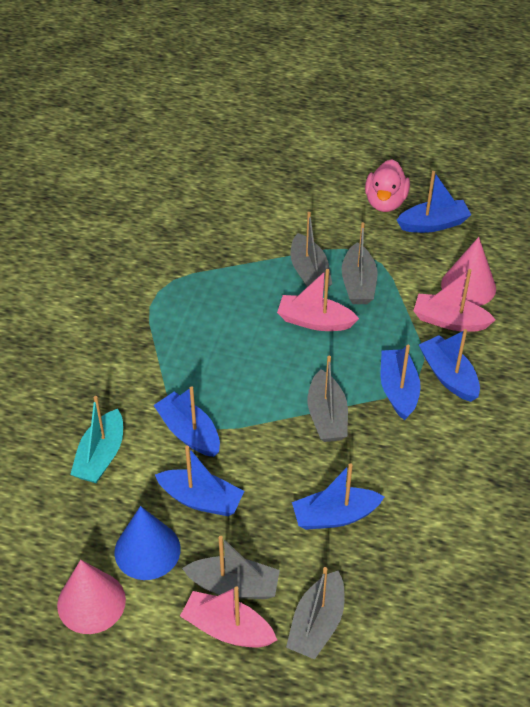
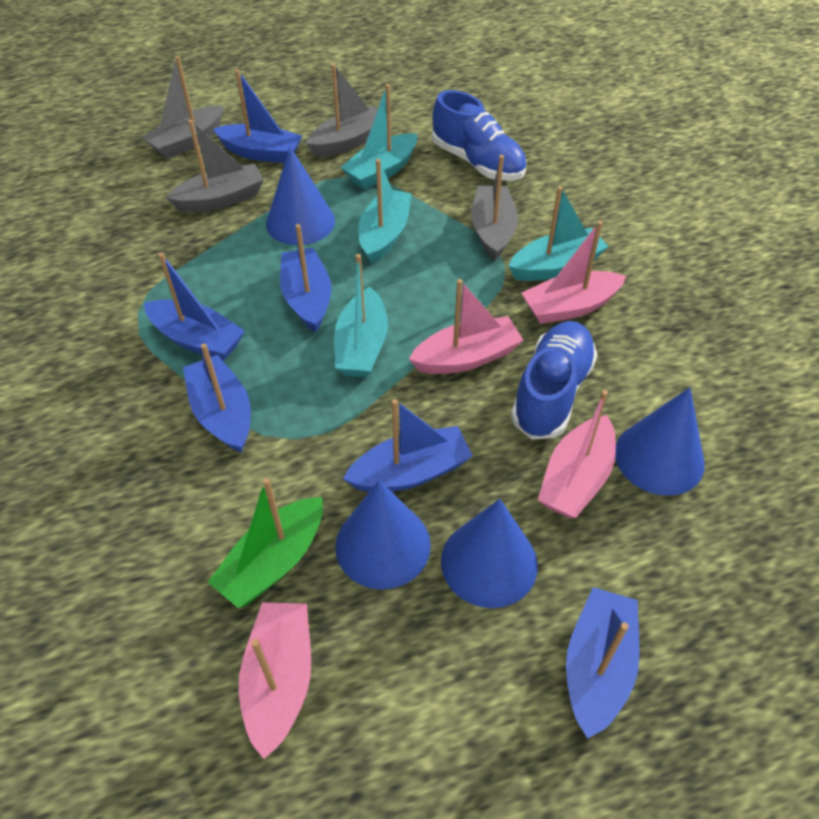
blue cone: [115,506,181,580] = 1 -> [266,147,335,245] [335,480,431,590] [441,499,538,608] [615,387,705,496] = 4
blue shoe: none = 0 -> [432,90,526,181] [511,321,597,440] = 2
green boat: none = 0 -> [208,478,323,608] = 1
grey boat: [182,536,280,599] [286,567,344,659] [291,212,332,291] [307,355,348,442] [341,222,377,304] = 5 -> [142,56,224,159] [165,119,264,213] [306,64,377,157] [471,155,518,261] = 4
pink boat: [180,586,277,648] [277,269,359,331] [413,269,496,332] = 3 -> [238,603,311,759] [409,279,523,374] [521,221,626,324] [538,390,616,518] = 4
pink cone: [57,560,126,634] [441,237,496,306] = 2 -> none = 0
pink duck: [365,159,410,212] = 1 -> none = 0
turquoise boat: [70,396,123,483] = 1 -> [334,254,388,377] [341,84,417,189] [358,159,412,264] [509,186,609,281] = 4

